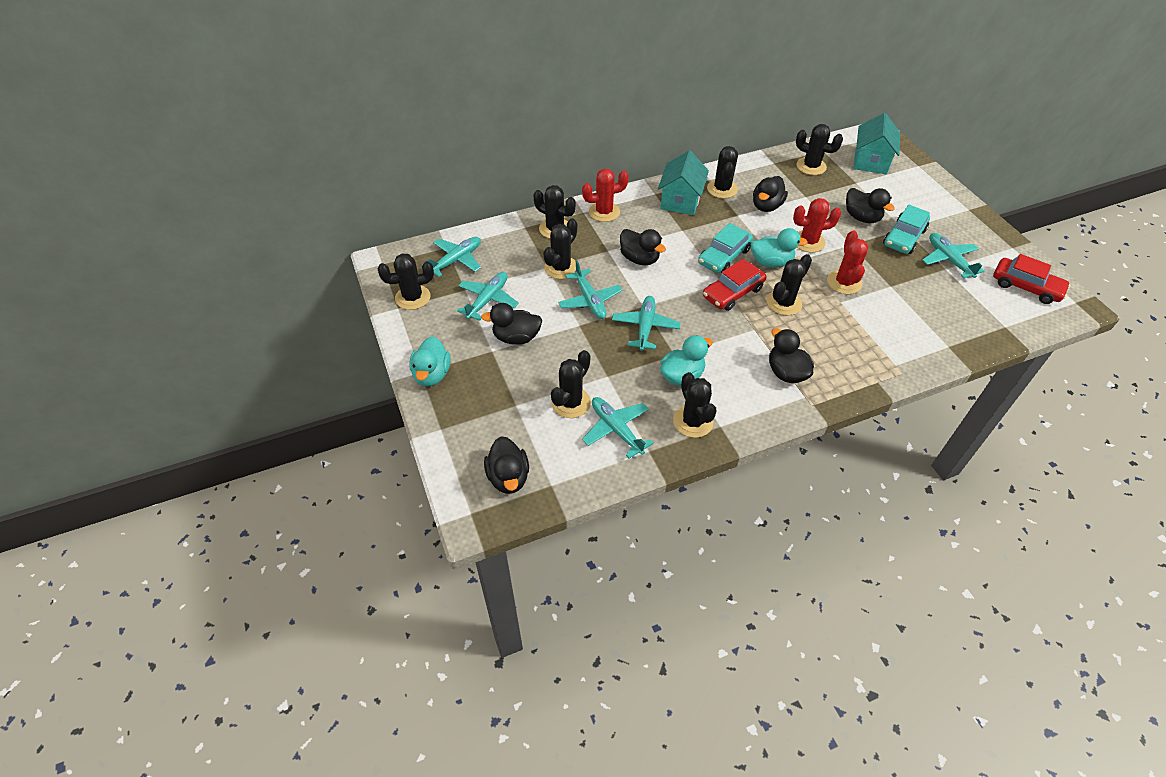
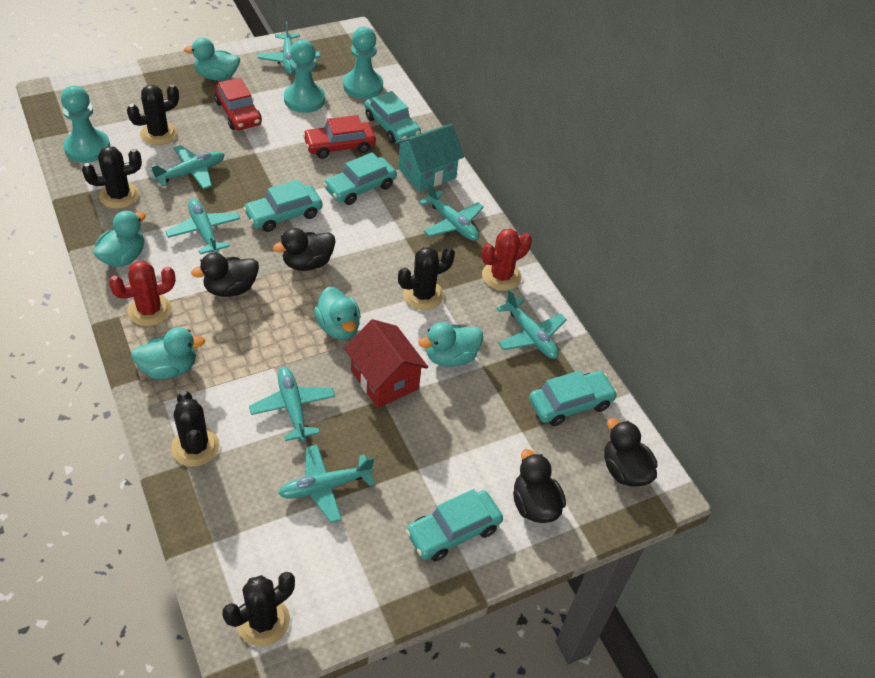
black cactus: [378,253,434,310] [533,185,576,239] [543,218,578,279] [551,350,591,418] [673,372,717,438] [707,146,738,198] [767,254,812,316] [796,124,843,175] = 8 -> [82,146,142,209] [127,84,179,145] [171,390,220,467] [222,572,295,646] [398,247,455,310] = 5
black duck: [481,303,543,345] [484,436,529,494] [620,229,666,265] [753,176,788,212] [769,328,814,383] [846,188,895,223] = 6 -> [191,253,259,297] [273,228,336,271] [513,449,566,523] [605,418,657,486] = 4
red cactus: [582,169,629,222] [793,198,841,253] [827,230,868,294] = 3 -> [109,261,176,326] [482,229,532,291] = 2
red house: none = 0 -> [344,319,428,408] = 1
turquoise car: [698,223,753,273] [883,205,930,254] = 2 -> [243,179,322,232] [323,152,397,205] [364,91,421,144] [406,489,503,561] [529,370,618,426] = 5
turquoise duck: [409,336,451,386] [660,335,713,386] [751,228,808,268] = 3 -> [93,211,146,267] [131,327,205,379] [184,38,240,80] [314,287,361,340] [419,322,483,367] = 5
turquoise house: [658,150,709,215] [854,113,900,174] = 2 -> [395,124,464,192] = 1
turquoise pawn: none = 0 -> [61,86,111,163] [284,40,325,113] [343,27,383,99] = 3
turquoise plane: [422,237,481,277] [457,272,519,321] [558,260,623,319] [582,397,654,459] [612,296,681,351] [923,233,984,278] = 6 -> [150,145,225,189] [165,199,240,254] [249,367,335,441] [258,21,321,75] [278,445,375,523] [419,183,484,241] [496,289,567,359] = 7

